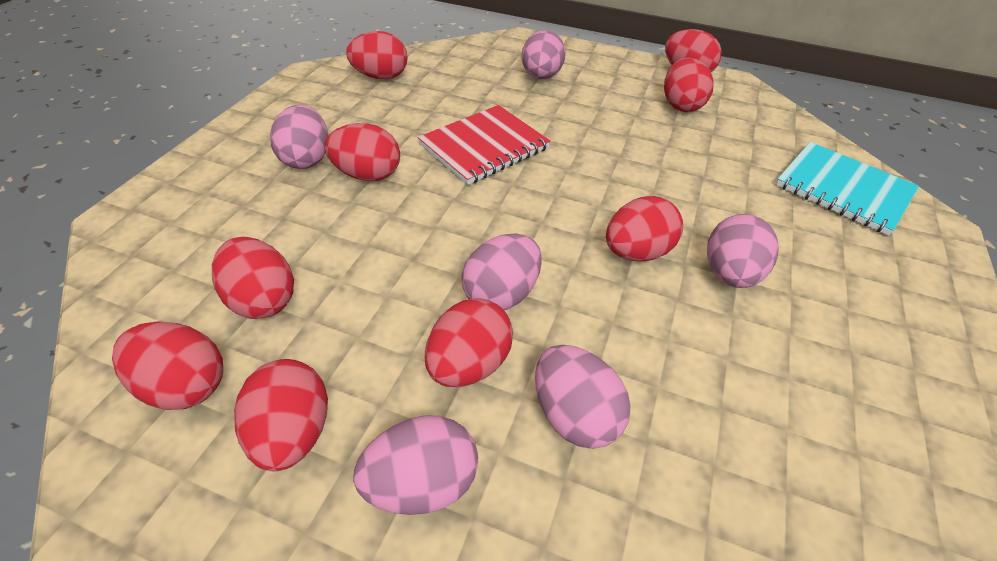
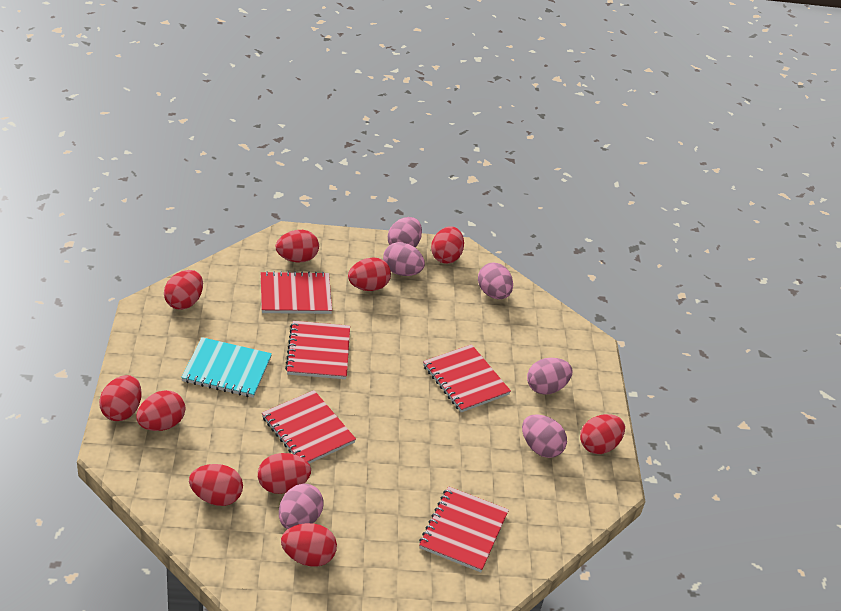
red egg: [112,321,223,410] [212,237,294,319] [234,359,328,471] [324,123,400,181] [346,31,408,79] [425,298,513,387] [606,196,683,261] [664,57,714,112] [665,29,722,72] = 9 -> [99,375,142,421] [136,390,186,431] [164,270,203,310] [189,464,243,506] [258,453,311,494] [276,230,319,263] [281,523,337,567] [348,257,391,291] [431,226,464,264] [580,414,625,454] = 10
red notebook: [418,105,551,185] = 1 -> [261,271,332,314] [262,390,356,464] [285,321,350,379] [419,486,509,572] [423,344,511,412] = 5

